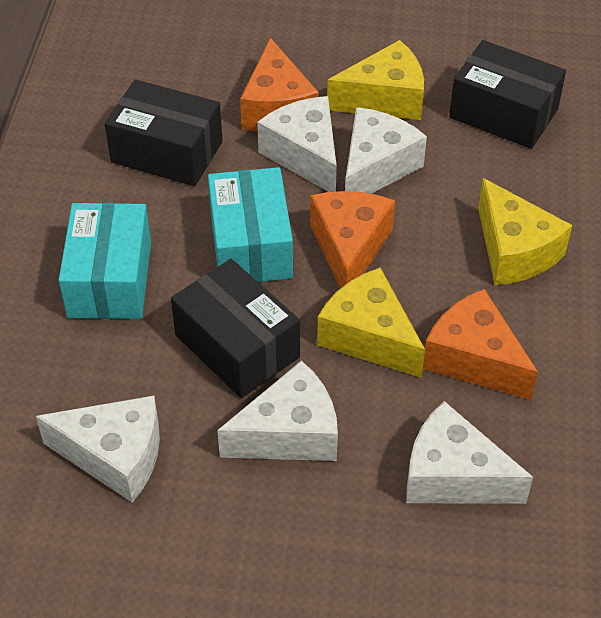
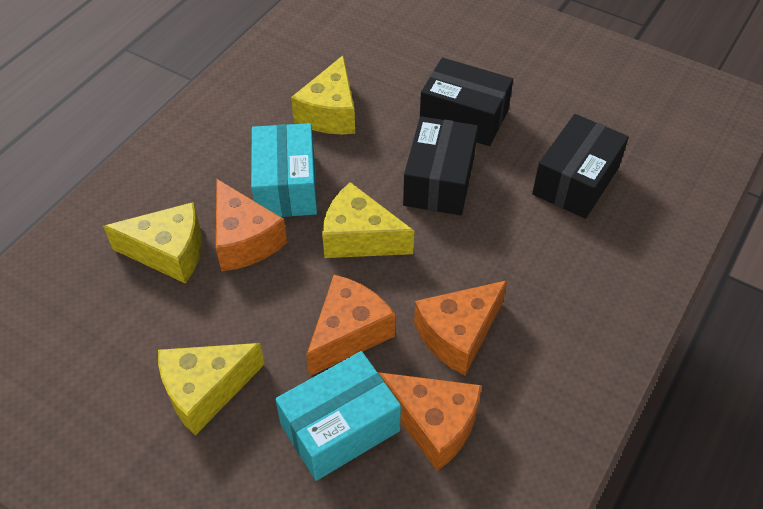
orange cheese: [240,38,319,132] [310,191,395,288] [423,289,538,400] = 3 -> [216,179,287,271] [306,275,396,376] [378,372,482,471] [414,280,507,375] = 4
white cheese: [36,396,160,503] [217,361,338,461] [257,96,337,192] [345,107,427,194] [406,401,533,504] = 5 -> none = 0
yellow cheese: [317,268,425,378] [327,40,424,120] [478,178,572,285] = 3 -> [103,202,202,284] [158,343,265,436] [291,55,355,134] [322,182,414,258] = 4

